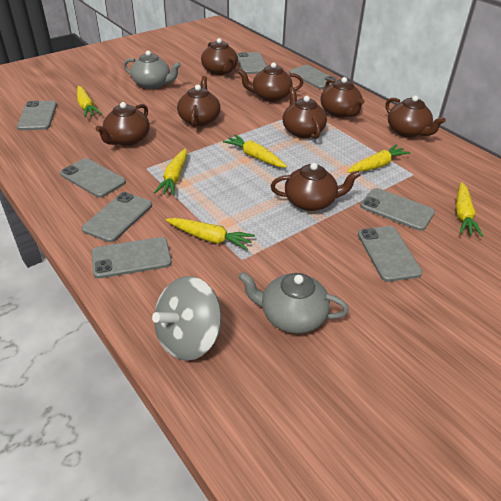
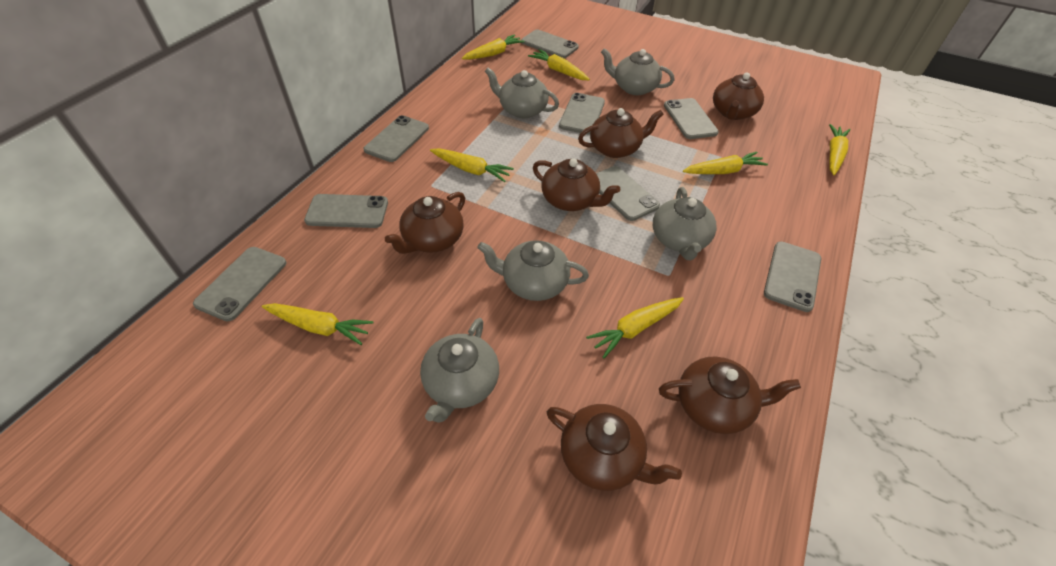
brown teapot: [96,102,150,146] [177,76,221,127] [201,38,238,75] [238,62,303,102] [271,163,360,211] [282,87,327,139] [320,77,365,118] [386,95,446,137] = 8 -> [385,192,465,254] [533,158,620,211] [547,404,682,491] [578,108,664,158] [659,357,801,434] [713,72,764,120] = 6
grey spinning top: [152,276,222,361] = 1 -> none = 0
grey teapot: [123,51,181,89] [238,272,349,334] = 2 -> [420,318,499,423] [477,240,589,301] [485,68,559,118] [601,48,675,95] [653,187,717,260] = 5
yellow carrot: [77,86,102,118] [154,148,187,196] [166,218,255,250] [223,134,287,168] [347,144,410,173] [456,182,483,237] = 6 -> [261,303,374,345] [430,148,514,182] [462,34,525,60] [528,49,590,80] [586,297,684,358] [683,152,768,174] [829,124,851,175] = 7

